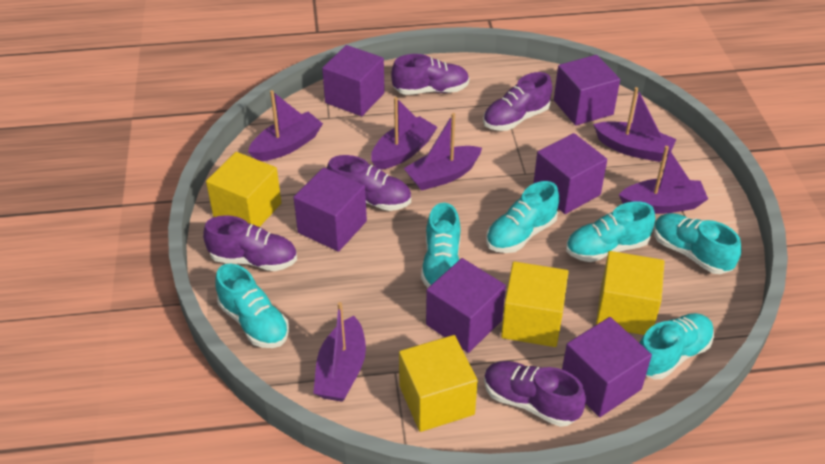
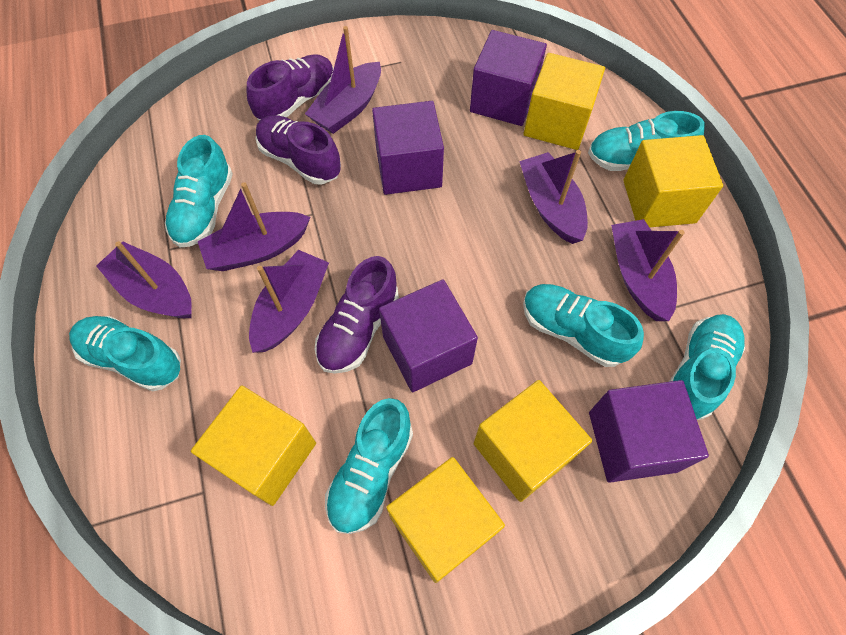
purple cube: [293,168,367,252] [322,45,385,116] [426,258,506,353] [533,133,607,214] [554,55,620,126] [562,317,652,417] = 6 -> [372,101,444,195] [379,279,478,392] [470,30,547,126] [589,380,709,483] = 4
purple shoe: [203,215,297,271] [327,155,411,211] [391,54,469,95] [483,72,552,131] [484,361,586,427] = 5 -> [247,54,334,120] [255,115,341,184] [315,256,399,374] = 3
yellow cube: [206,152,281,227] [399,335,478,432] [501,262,569,347] [596,251,665,335] = 4 -> [191,385,316,506] [386,457,505,583] [474,380,592,502] [523,53,605,150] [623,135,723,228] = 5

